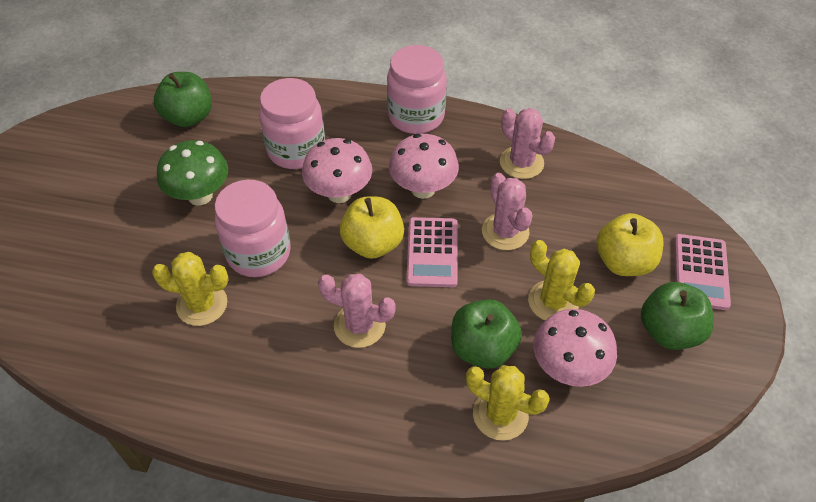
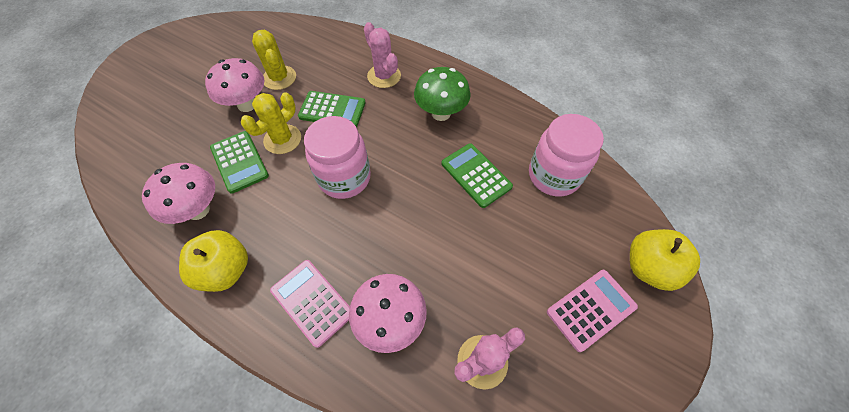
green apple: [154,72,212,127] [451,299,522,369] [641,282,714,350] = 3 -> none = 0
green calculator: none = 0 -> [210,131,269,194] [298,91,366,127] [441,143,513,208] = 3
pink cactus: [318,274,396,348] [482,173,532,250] [500,108,555,179] = 3 -> [364,22,401,88] [454,327,525,389] = 2
pink jar: [215,180,291,277] [259,78,325,169] [387,45,447,134] = 3 -> [304,116,371,199] [529,114,604,196] = 2
yellow cactus: [152,252,229,326] [466,365,550,441] [528,240,595,321] = 3 -> [241,92,301,154] [252,30,296,90] = 2

